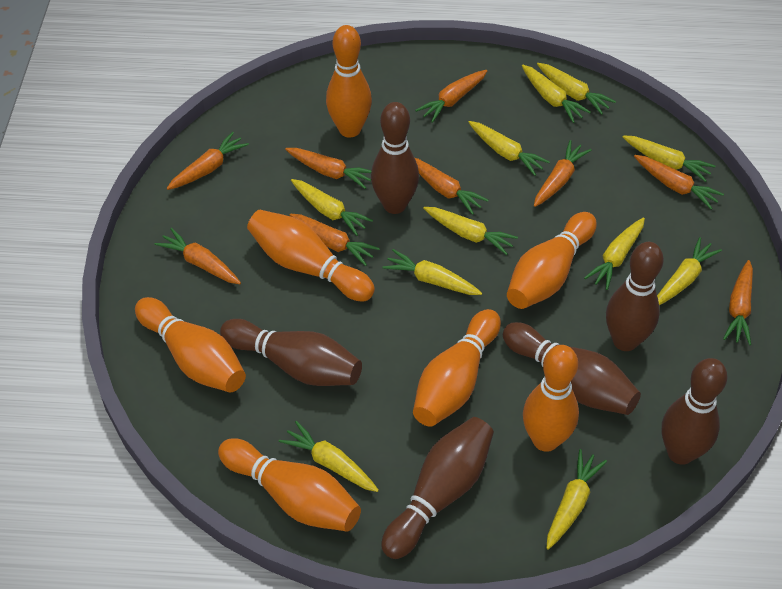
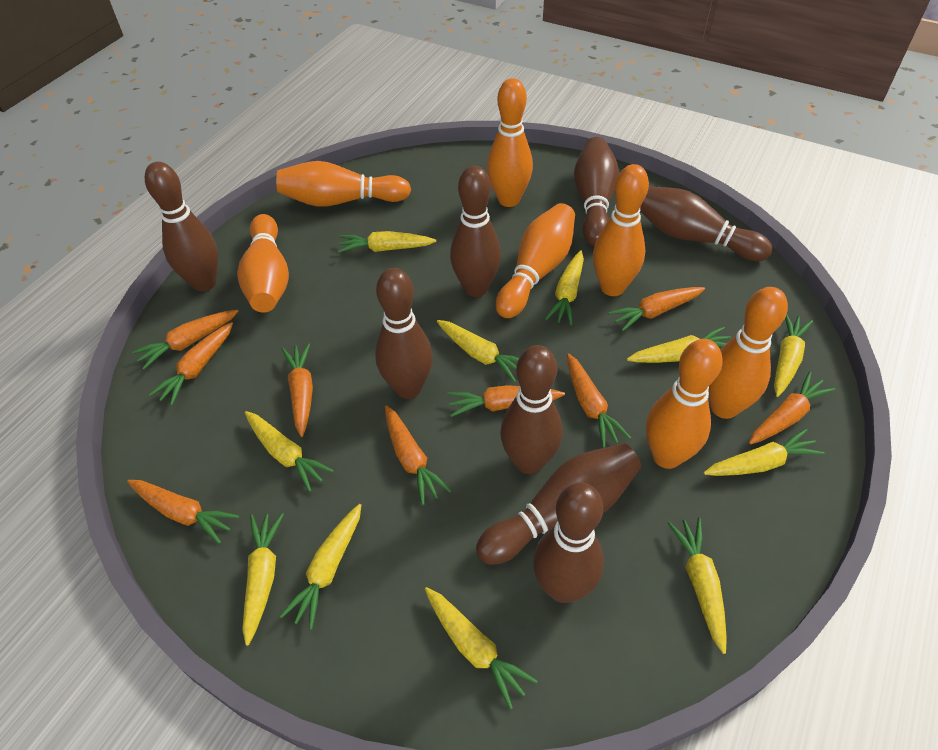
brown bowling pin: [220,319,362,386] [371,102,419,214] [381,417,494,559] [503,322,641,415] [606,242,664,351] [662,358,727,465] = 6 -> [145,162,218,292] [375,268,433,399] [450,166,501,297] [476,443,641,565] [500,345,562,474] [533,482,604,603] [574,137,619,246] [640,186,772,261] = 8

